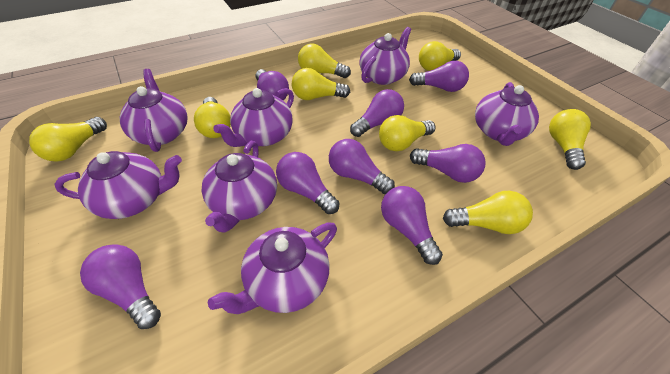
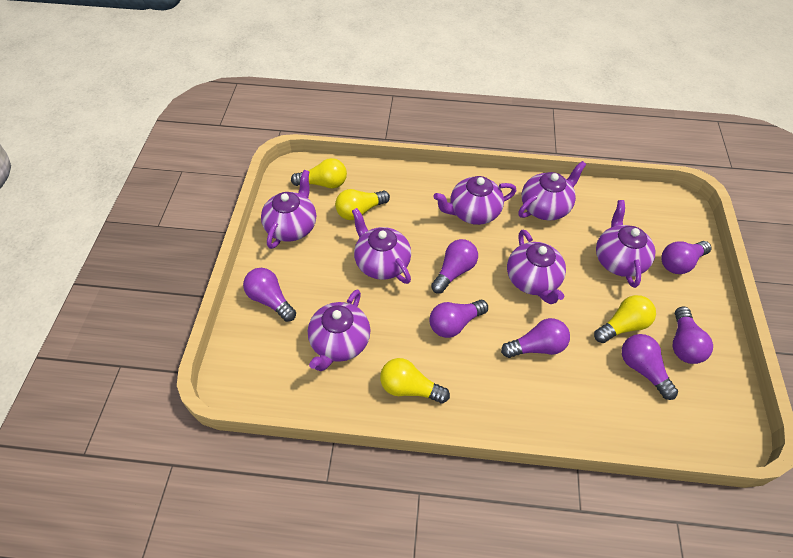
purple light bulb: [80,244,161,329] [256,69,289,100] [276,152,339,214] [329,139,395,194] [350,89,404,137] [381,186,443,265] [409,61,469,92] [410,144,486,183] = 8 -> [243,268,296,322] [429,300,488,338] [431,239,478,294] [501,318,570,358] [622,334,678,400] [662,241,712,274] [673,307,713,364] = 7
yellow light bulb: [29,117,107,162] [194,97,231,138] [292,68,350,100] [298,44,351,78] [379,115,435,151] [419,41,461,71] [443,191,533,234] [549,109,591,170] = 8 -> [291,158,347,189] [335,189,390,220] [380,358,450,403] [594,295,656,343] = 4

